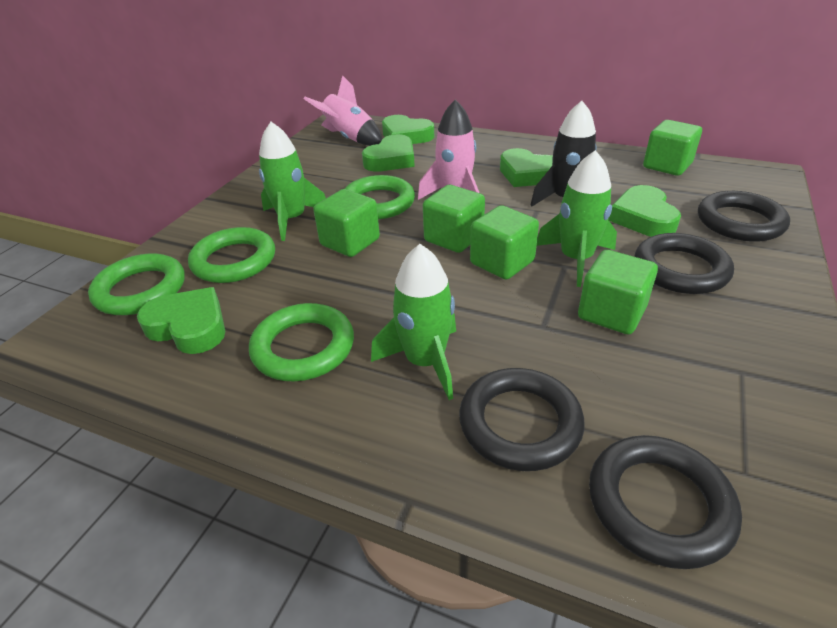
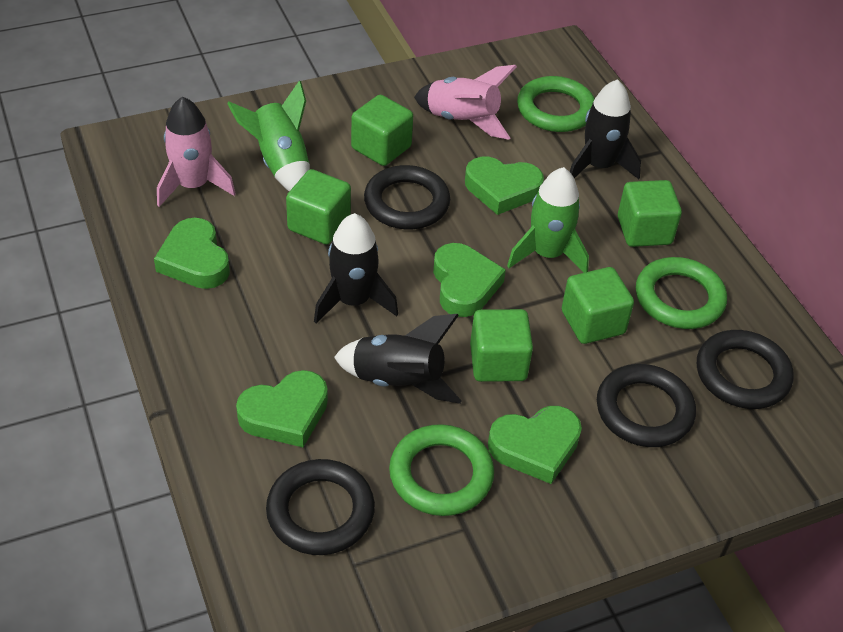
black rocket: [531,101,597,207] = 1 -> [314,213,398,324] [334,314,461,404] [570,79,641,179] = 3
green ring: [88,253,185,315] [188,227,275,283] [249,303,354,381] [345,175,415,219] = 4 -> [389,424,494,516] [517,76,595,132] [636,257,727,329] = 3
green rocket: [259,122,326,241] [371,244,456,400] [537,150,617,287] = 3 -> [227,80,310,191] [507,167,589,273] = 2

